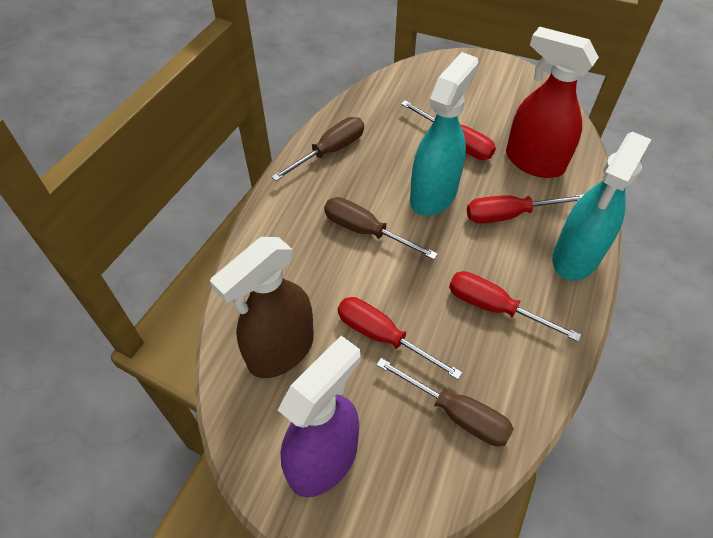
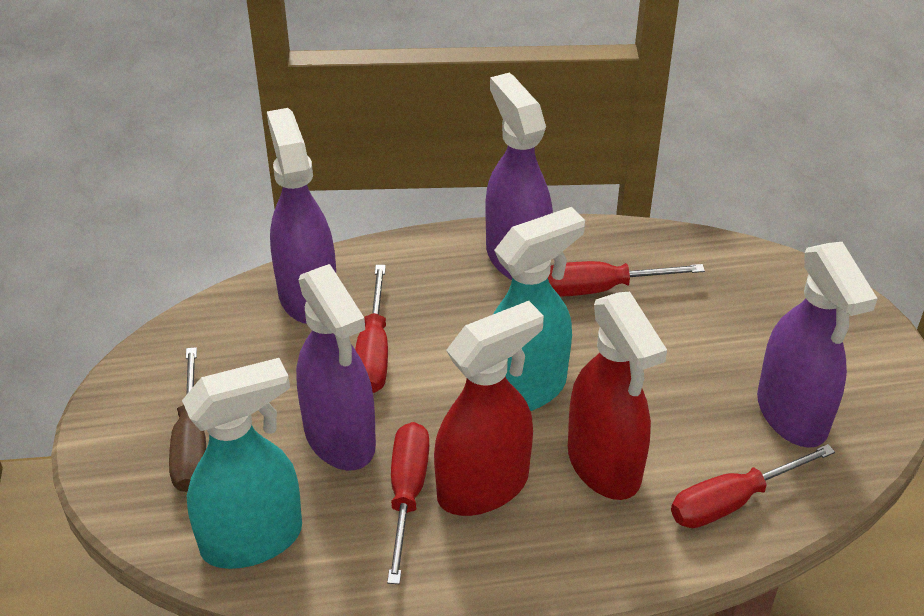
brown screwdriver: [272,117,364,181] [324,197,438,260] [376,358,514,446] = 3 -> [169,347,206,492] = 1
brown spray bottle: [210,237,314,378] = 1 -> none = 0
purple spray bottle: [278,336,360,497] = 1 -> [267,108,336,324] [296,264,376,470] [485,73,553,280] [757,242,878,448] = 4
red spray bottle: [506,27,599,178] = 1 -> [434,301,544,516] [568,292,667,500] = 2

